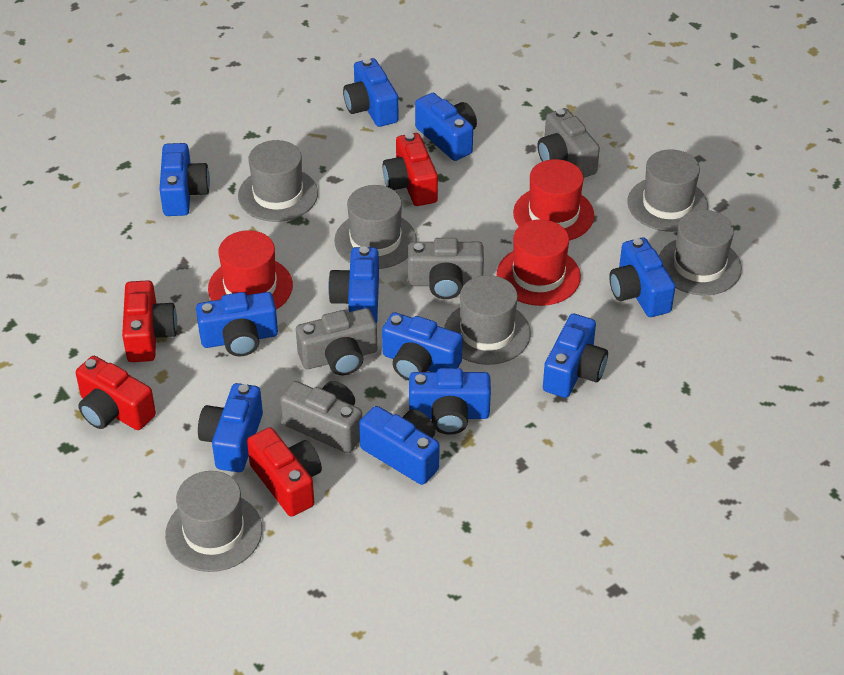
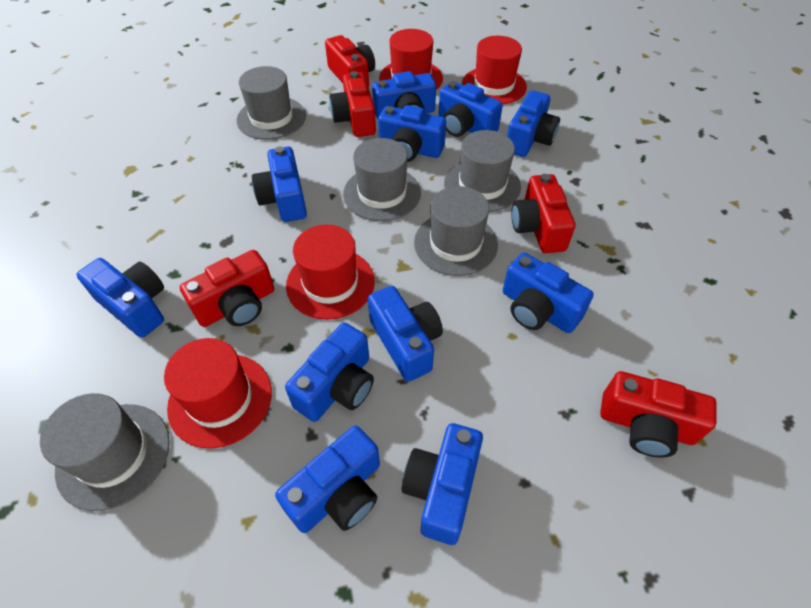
grey camera: [280,381,362,453] [296,308,377,375] [408,238,484,299] [537,108,600,178] = 4 -> none = 0
grey hat: [165,471,262,572] [238,140,318,222] [334,185,417,269] [444,275,531,365] [627,149,708,232] [659,210,742,295] = 6 -> [40,393,170,511] [237,66,306,140] [343,138,421,221] [414,186,498,276] [444,130,521,212] = 5
red camera: [76,356,156,430] [122,280,177,362] [247,427,322,517] [383,133,438,206] = 4 -> [180,250,274,327] [325,35,375,87] [329,71,376,137] [511,174,576,253] [600,371,717,458] = 5
red hat: [208,230,293,310] [497,219,581,306] [513,159,594,240] = 3 -> [164,338,272,449] [286,225,375,320] [379,29,443,90] [462,36,527,105] = 4

